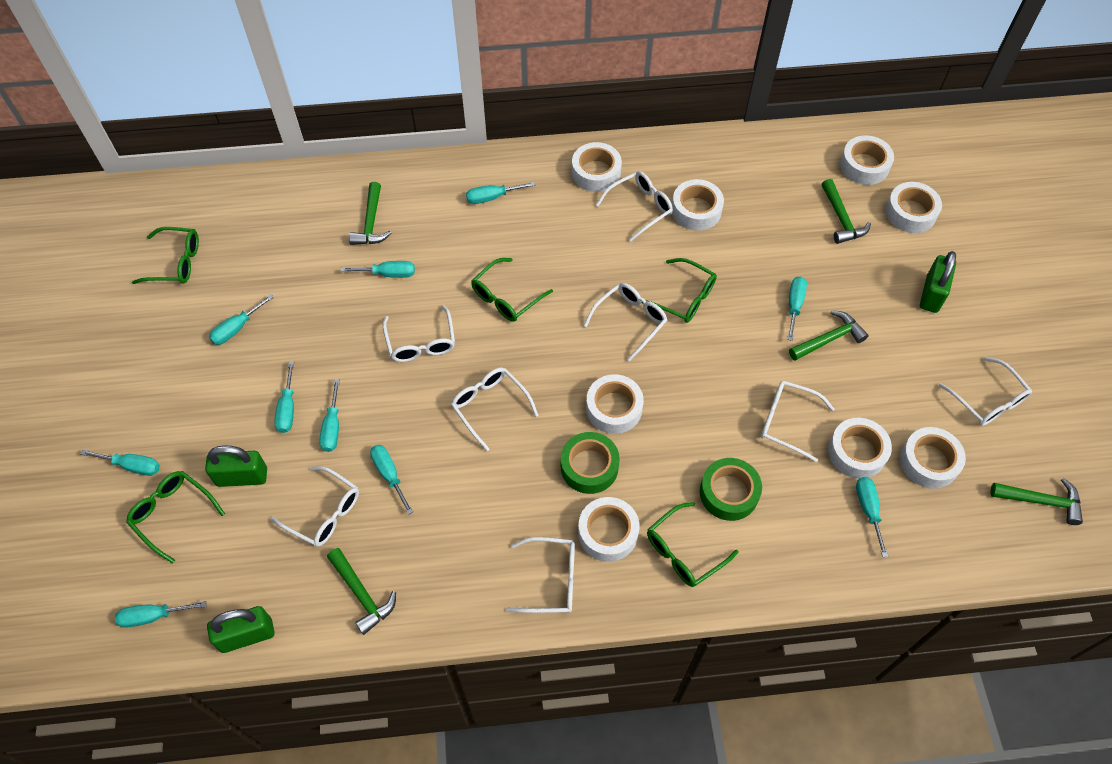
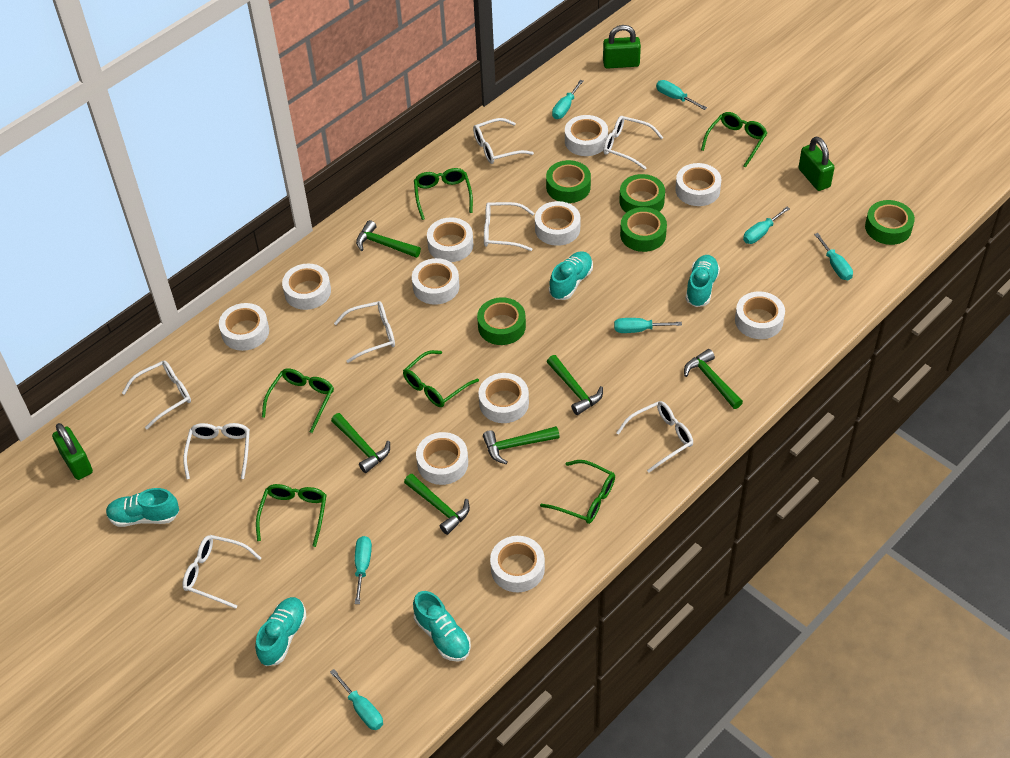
green glasses: [126,471,225,564] [132,227,199,284] [471,258,553,322] [641,258,717,323] [647,502,738,587] = 5 -> [256,484,327,547] [262,369,334,433] [403,350,479,407] [414,168,473,220] [540,460,615,524] [701,112,767,168] = 6
green hammer: [327,548,396,635] [349,182,392,245] [789,310,868,361] [821,179,871,244] [990,478,1083,525] = 5 -> [331,413,390,473] [356,220,421,258] [404,474,470,535] [483,426,560,464] [547,355,603,415] [684,349,743,409] = 6
green tape: [561,432,620,494] [700,458,762,521] = 2 -> [477,297,526,345] [546,160,591,203] [619,174,665,213] [620,207,667,252] [865,200,915,245] = 5
turquoise screwdriver: [81,450,160,476] [115,601,206,628] [209,294,274,345] [274,361,294,433] [319,379,340,452] [341,261,415,278] [370,445,413,515] [466,182,535,204] [787,277,807,341] [856,477,888,557] = 10 -> [330,669,383,730] [355,536,372,604] [552,80,583,119] [614,318,682,333] [656,80,707,110] [743,207,790,244] [814,233,853,280] = 7
turquoise shoe: none = 0 -> [106,488,179,527] [255,597,306,666] [413,591,471,662] [549,251,593,300] [685,255,720,307] = 5
white tape: [572,142,622,192] [578,497,640,562] [586,374,644,434] [672,179,724,231] [828,418,892,479] [840,135,894,185] [885,182,942,233] [900,427,966,489] = 8 -> [219,303,269,351] [282,264,331,310] [412,258,460,305] [416,432,468,485] [427,217,474,262] [478,373,529,423] [490,536,545,592] [535,201,580,246] [565,115,608,156] [675,163,722,206] [735,292,785,339] = 11

